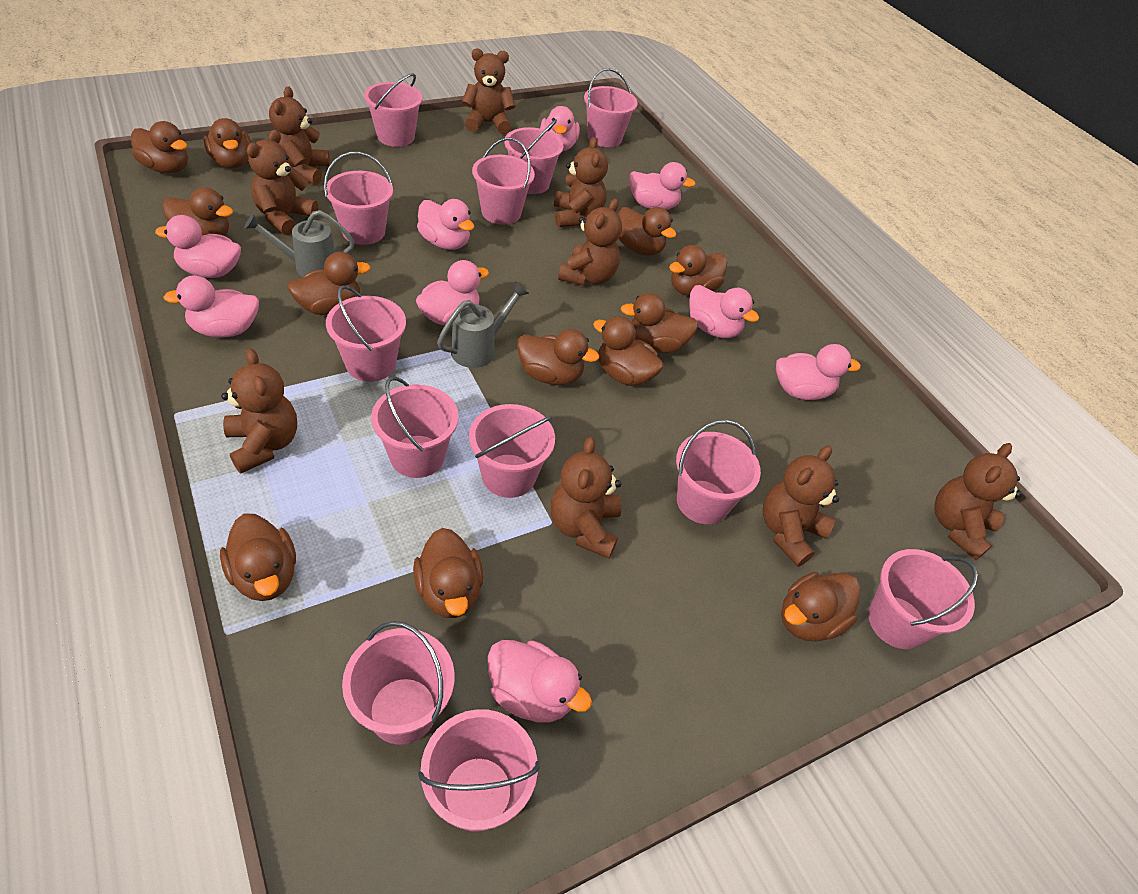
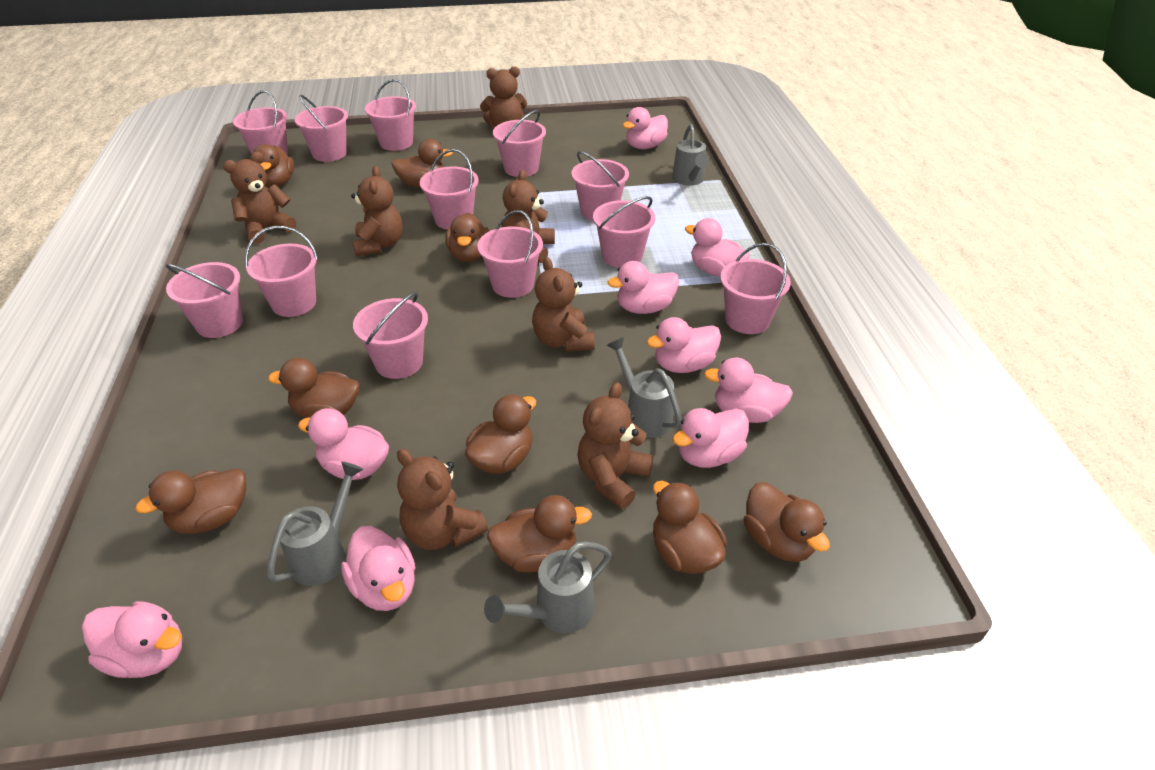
brown duck: [131,121,188,173] [162,187,233,236] [203,118,251,168] [220,513,296,601] [287,252,370,315] [413,528,483,618] [517,329,599,385] [593,316,664,386] [618,207,676,256] [620,293,698,353] [669,245,727,296] [781,572,860,642] = 12 -> [135,468,246,534] [253,144,294,187] [268,358,359,418] [391,139,453,188] [445,213,489,262] [465,394,536,474] [487,495,592,573] [653,481,727,574] [744,482,830,562] = 9
brown teddy bear: [221,348,297,474] [247,130,318,235] [269,86,330,185] [462,48,515,134] [551,437,621,559] [554,137,608,227] [558,198,622,286] [762,446,839,567] [934,443,1022,560] = 9 -> [223,152,296,244] [351,166,403,257] [397,449,488,550] [480,66,527,129] [501,170,555,263] [532,257,595,352] [577,382,653,509] = 7
grey watering can: [244,210,355,277] [437,282,529,368] = 2 -> [267,462,363,586] [484,541,611,633] [607,337,682,438] [672,124,709,186] = 4

